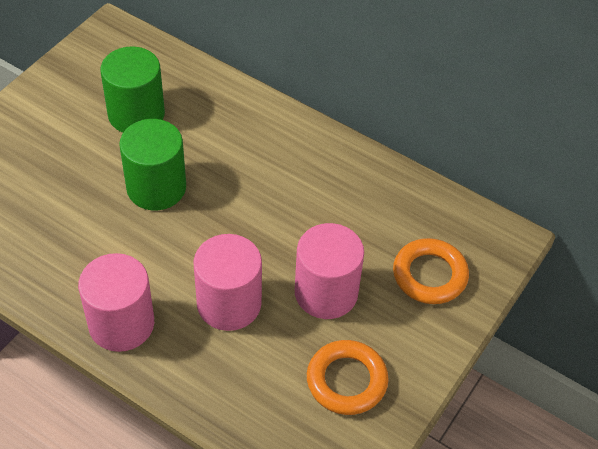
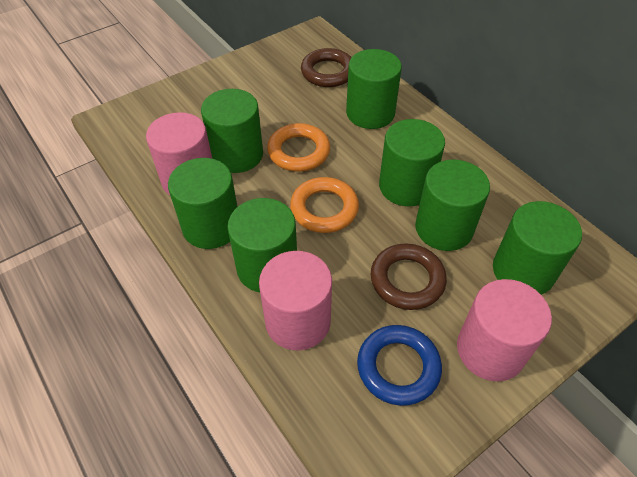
blue ring: none = 0 -> [357,325,442,406] = 1
brown ring: none = 0 -> [301,48,352,87] [371,243,447,310] = 2
green cylinder: [100,47,165,133] [119,119,186,210] = 2 -> [168,158,238,249] [201,89,263,173] [227,198,297,292] [346,49,402,129] [379,119,445,207] [415,160,490,251] [493,201,582,295] = 7

